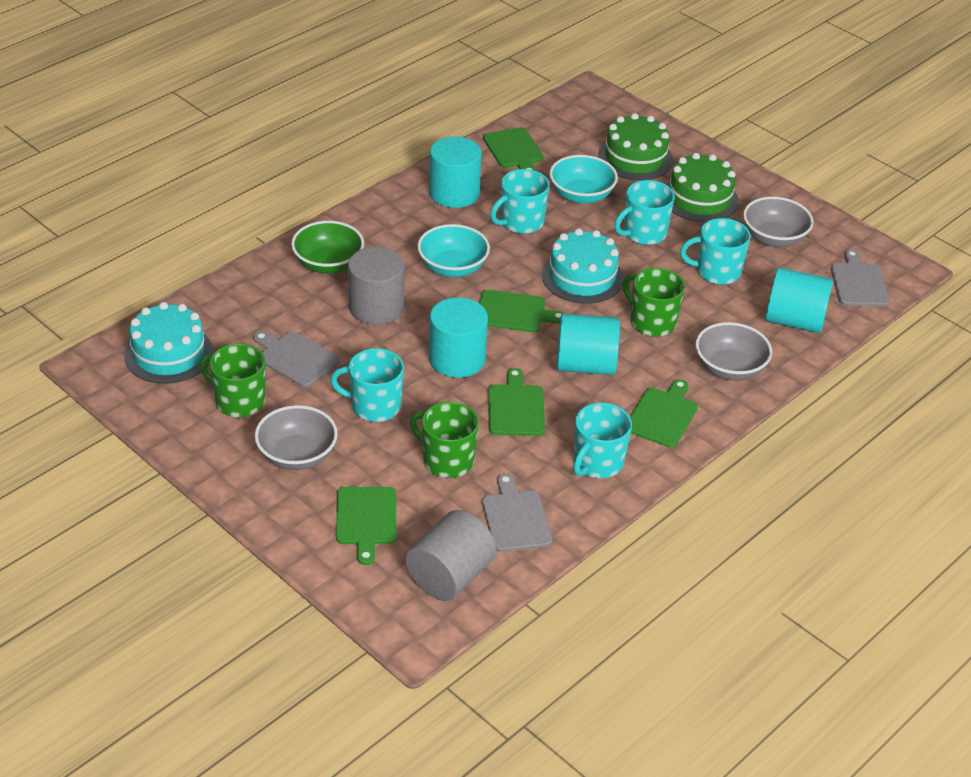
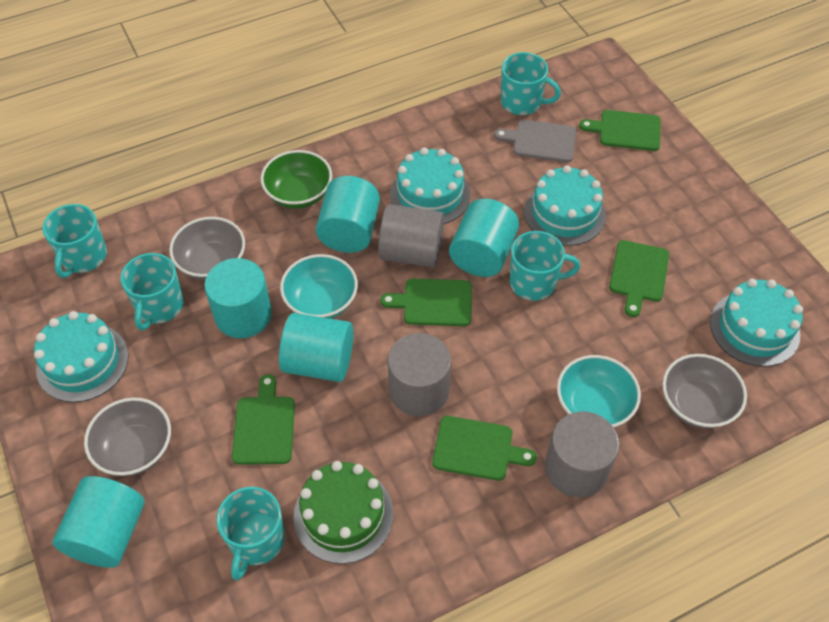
green cake: [598,113,673,180] [666,153,739,222] = 2 -> [294,461,393,564] = 1
green mug: [200,344,265,417] [410,402,479,478] [623,268,685,337] = 3 -> none = 0
grey cutting board: [253,331,340,387] [482,474,553,552] [831,249,890,307] = 3 -> [494,120,576,162] = 1
grey cylinder: [348,247,405,325] [405,510,496,601] = 2 -> [378,204,444,267] [388,333,451,416] [545,411,619,497] = 3
turquoise cake: [124,302,213,384] [542,228,624,304] = 2 -> [34,311,129,402] [390,148,470,224] [524,165,606,246] [710,279,803,367] = 4
turquoise cylinder: [429,136,482,208] [429,297,488,378] [557,314,620,375] [765,268,833,333] = 4 -> [52,476,145,568] [204,258,272,338] [279,313,353,382] [316,176,380,253] [449,199,519,277] = 5

